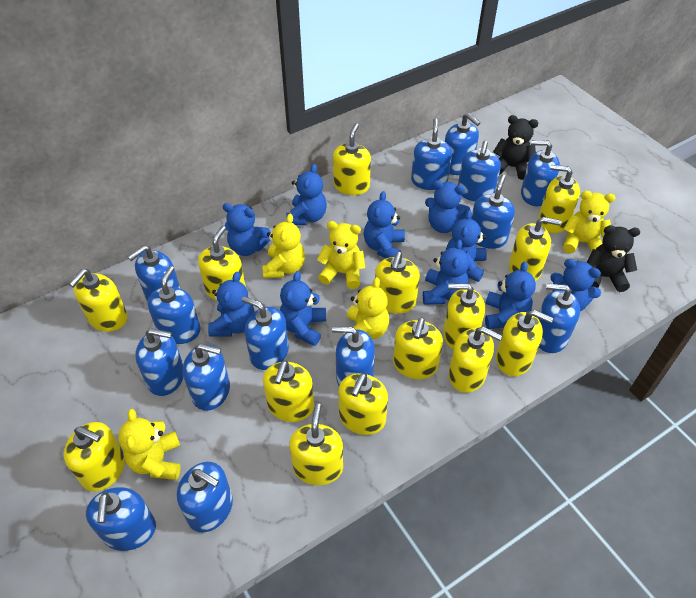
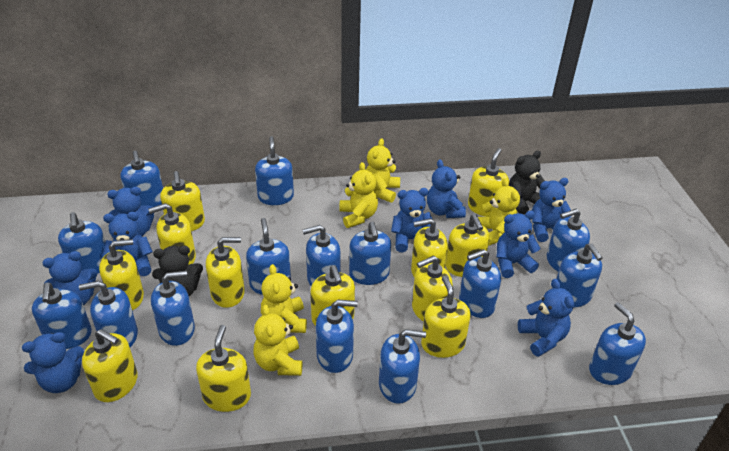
blue soap dispenser: [86,487,156,551] [128,245,180,301] [135,328,184,396] [147,266,201,344] [177,462,233,533] [183,343,230,411] [242,296,289,370] [332,326,375,386] [411,118,452,190] [445,113,480,175] [458,141,501,202] [471,174,515,249] [521,140,560,206] [538,284,580,353] = 14 -> [32,283,92,349] [58,212,106,274] [79,281,138,347] [121,150,163,208] [151,271,195,346] [246,218,291,295] [255,136,294,205] [302,225,340,286] [316,300,358,373] [349,222,391,285] [379,329,426,404] [459,249,501,318] [547,209,590,272] [556,243,602,307] [589,302,646,385] = 15
blue teddy bear: [208,272,254,337] [223,203,271,256] [280,271,326,346] [286,164,327,225] [364,191,405,258] [423,239,469,305] [425,180,470,233] [446,210,487,282] [485,262,536,329] [550,259,601,311] = 10 -> [22,332,84,393] [42,251,97,305] [102,212,153,276] [107,187,154,236] [391,188,433,252] [427,159,466,218] [496,211,541,278] [518,279,574,357] [532,178,571,242] = 9
yellow soap dispenser: [64,422,125,491] [69,269,127,332] [198,226,246,301] [263,360,314,422] [289,403,343,485] [333,123,371,195] [339,373,388,435] [375,252,420,314] [393,317,443,379] [443,284,485,349] [449,327,502,393] [496,310,553,376] [509,217,562,281] [539,165,580,233] = 14 -> [82,329,138,402] [99,239,144,310] [148,203,196,265] [160,171,205,231] [196,325,251,412] [206,237,245,308] [310,265,355,326] [411,218,448,278] [412,255,453,322] [421,276,471,358] [445,214,489,277] [468,148,509,217] = 12

